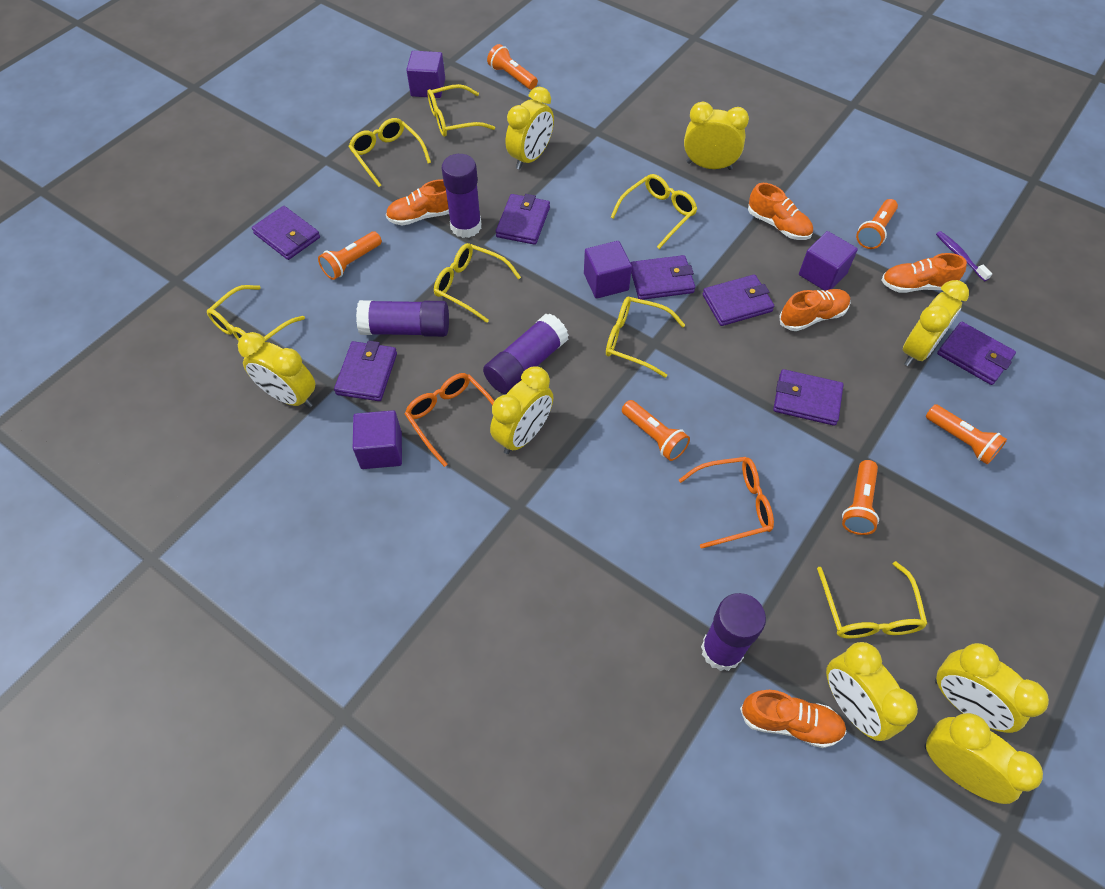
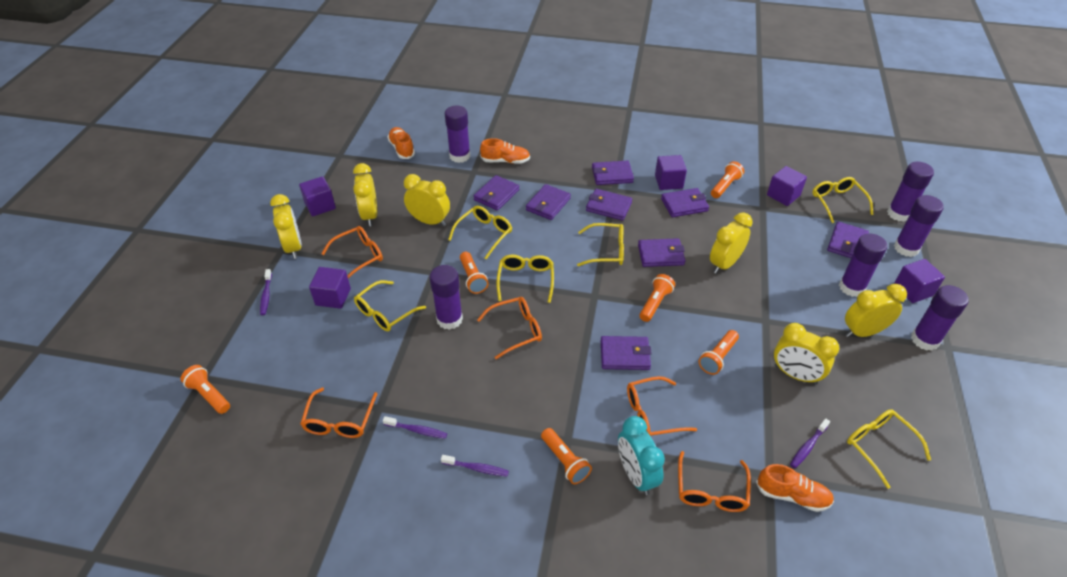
orange glasses: [405,373,494,467] [679,457,774,549] = 2 -> [300,387,377,438] [321,226,383,279] [477,297,542,359] [627,376,697,436] [678,451,751,512] = 5
orange shoe: [386,179,449,226] [740,690,847,748] [748,183,813,240] [779,289,851,331] [881,253,967,293] = 5 -> [388,127,415,159] [480,138,530,164] [756,464,834,512] = 3
purple cube: [353,410,402,469] [406,51,445,98] [584,241,632,299] [799,231,858,291] = 4 -> [299,176,336,216] [309,267,351,309] [655,155,687,190] [767,166,807,206] [894,259,945,303] = 5
purple glue stick: [356,300,449,337] [442,154,481,238] [483,313,569,394] [701,593,766,671] = 4 -> [430,265,463,330] [445,106,470,163] [839,234,887,297] [887,162,934,222] [894,195,944,257] [911,285,969,351] = 6
purple toothbrush: [936,231,993,281] = 1 -> [260,269,272,315] [383,416,447,439] [441,455,509,477] [790,418,830,468] = 4
purple wallet: [252,206,320,260] [334,341,397,401] [496,194,550,245] [631,255,695,300] [703,274,774,326] [773,369,844,426] [937,322,1016,385] = 7 -> [474,175,519,210] [526,184,571,220] [586,189,632,221] [592,161,634,185] [601,336,652,370] [638,238,685,267] [661,188,709,217] [827,222,869,258] = 8
turquoise clock: none = 0 -> [618,416,665,495] = 1
yellow clock: [238,332,315,408] [490,366,553,454] [506,87,554,170] [684,101,749,170] [826,642,918,741] [903,280,969,366] [924,713,1043,804] [935,643,1049,733] = 8 -> [270,194,302,259] [353,163,378,226] [404,174,450,226] [710,212,753,274] [774,323,839,384] [845,284,907,337] = 6
yellow glasses: [207,285,305,342] [349,118,431,187] [427,84,495,137] [434,243,521,323] [606,297,685,378] [610,174,697,249] [817,561,927,638] = 7 -> [354,280,426,331] [448,206,512,260] [496,255,554,303] [577,223,624,266] [812,177,873,223] [847,409,931,489] = 6

